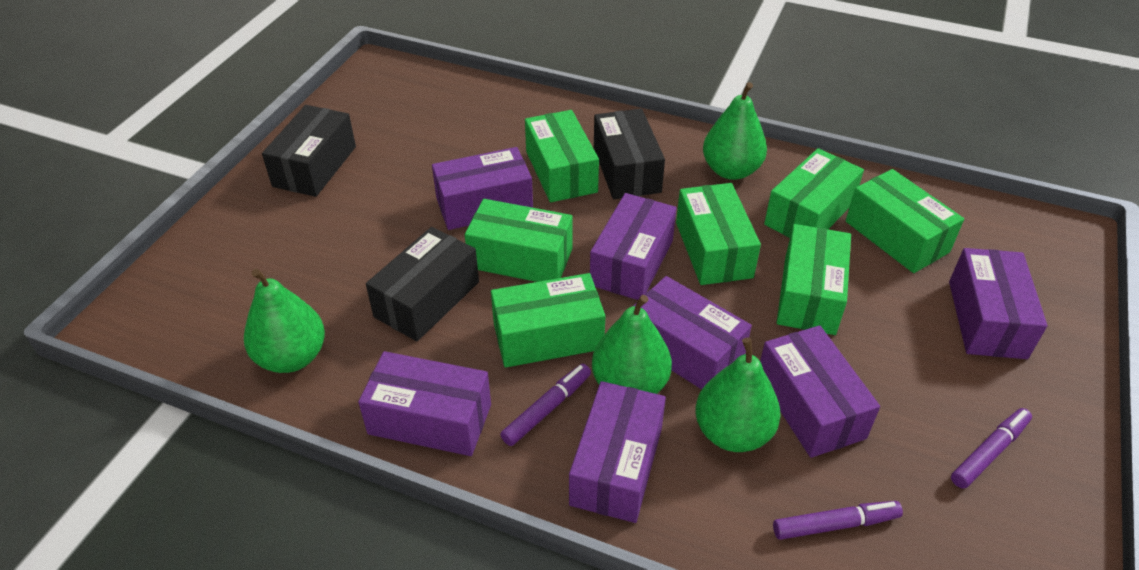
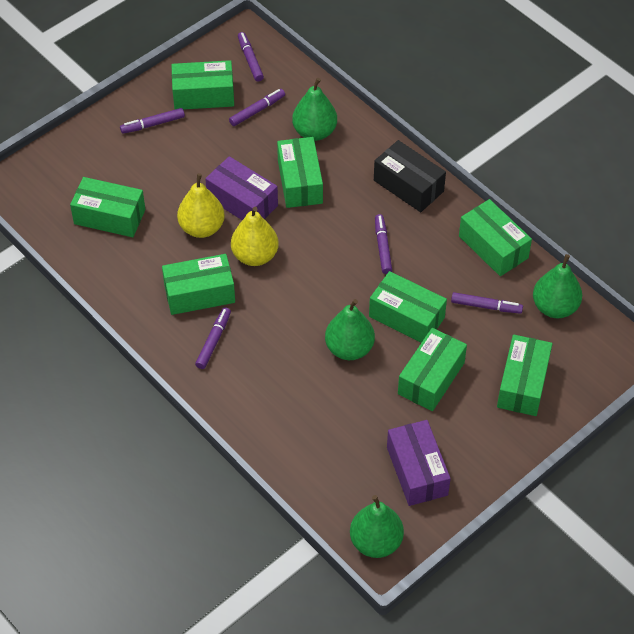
black box: [262,105,356,197] [366,227,479,341] [594,109,665,199] = 3 -> [374,140,446,212] = 1
green box: [465,199,573,282] [491,273,605,368] [525,110,599,202] [676,183,761,285] [764,148,864,238] [777,224,851,335] [846,169,964,273] = 7 -> [70,177,145,237] [162,254,235,315] [171,60,234,109] [277,137,323,208] [369,271,447,343] [398,328,467,411] [459,199,532,276] [497,334,552,416] = 8
purple box: [358,351,491,456] [432,147,533,230] [569,381,666,523] [590,193,676,300] [632,276,752,389] [760,326,880,458] [949,248,1047,359] = 7 -> [205,156,278,220] [387,420,451,506] = 2
purple marker: [500,364,591,446] [773,501,903,540] [951,408,1032,489] = 3 -> [120,108,185,134] [195,307,231,369] [229,89,285,126] [238,32,264,82] [375,214,392,274] [451,292,523,314] = 6
yellow pear: none = 0 -> [177,173,225,238] [231,207,279,266] = 2

